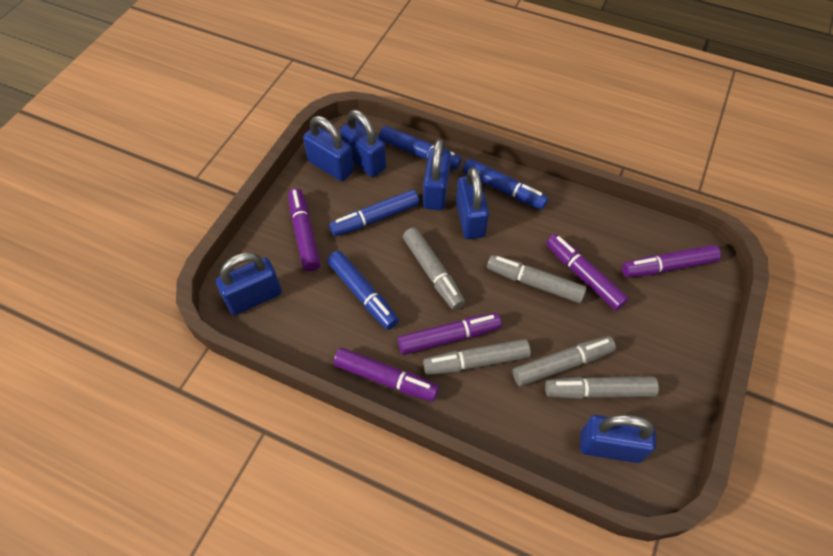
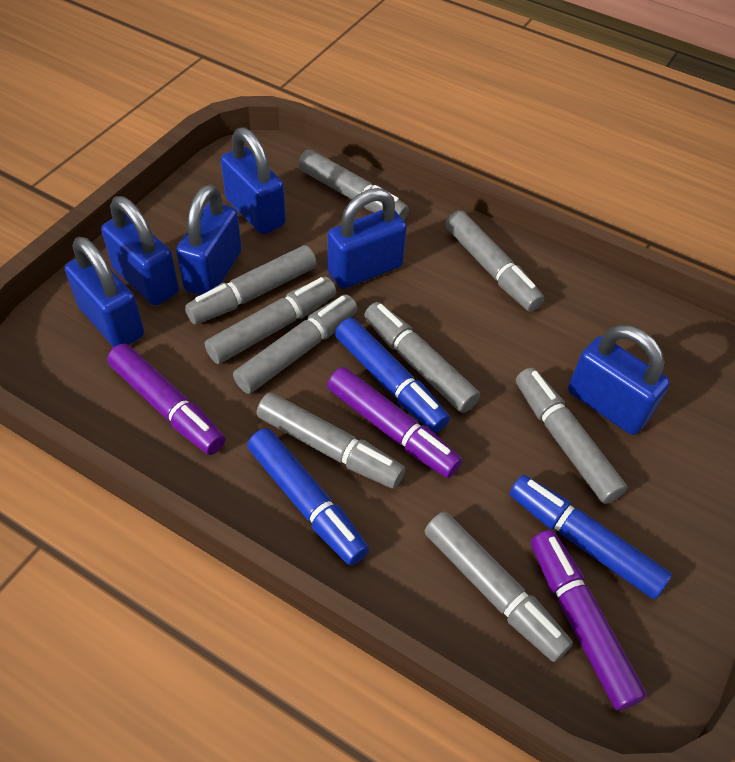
blue marker: [327,251,399,330] [329,189,420,236] [379,126,462,170] [462,158,548,210] = 4 -> [247,428,369,566] [335,318,450,433] [510,475,672,599] = 3
grey marker: [403,228,465,310] [423,339,531,375] [487,255,587,303] [513,336,616,387] [545,376,659,399] = 5 -> [185,245,317,325] [205,277,337,364] [233,295,358,394] [256,392,405,489] [298,149,409,220] [364,302,480,413] [425,511,573,662] [446,210,544,312] [516,368,627,504] = 9
purple marker: [288,188,320,271] [333,348,439,402] [398,313,502,355] [546,234,629,311] [622,245,721,277] = 5 -> [107,343,225,455] [327,367,462,478] [531,530,647,710] = 3

